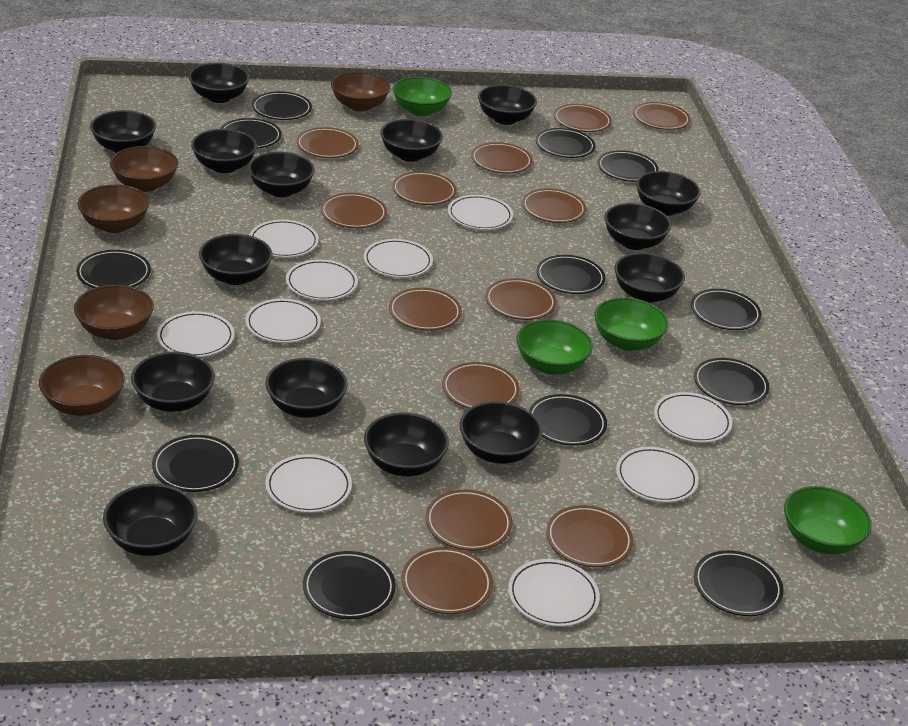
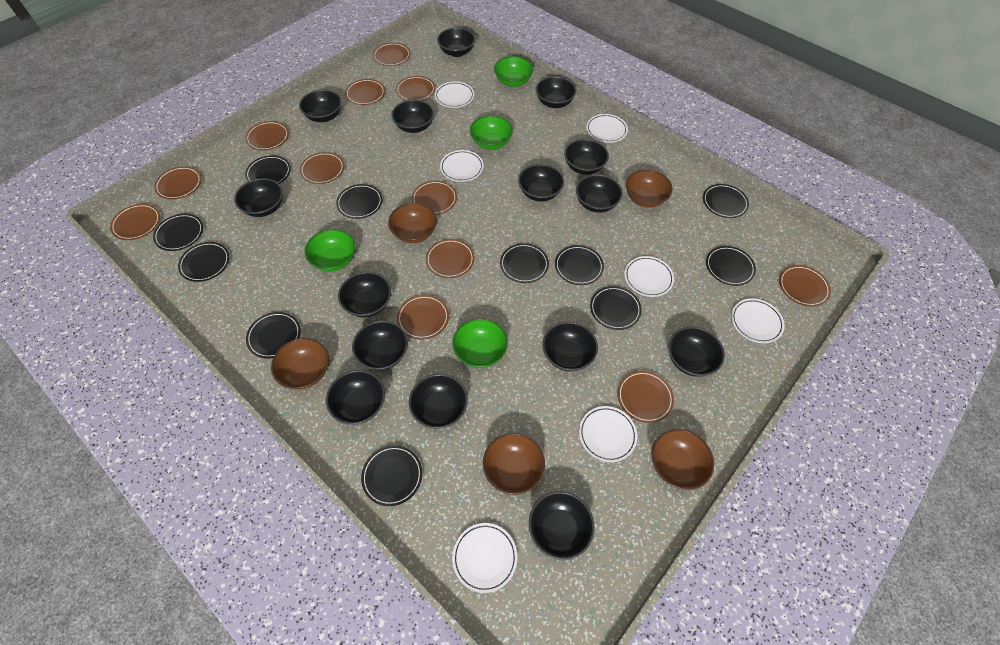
black plate: [76,250,151,288] [152,435,239,492] [220,118,282,148] [252,91,312,120] [303,551,396,619] [529,394,607,446] [536,128,595,158] [536,255,605,294] [598,150,659,182] [691,289,762,330] [694,358,769,405] [694,550,784,616] = 12 -> [153,214,203,251] [178,242,229,282] [245,155,291,184] [246,312,301,358] [336,184,383,219] [361,445,422,506] [500,243,549,283] [555,245,604,285] [590,286,642,330] [703,184,749,218] [706,246,756,286] = 11
brown plate: [296,127,359,158] [321,193,387,228] [389,288,462,331] [392,171,457,205] [401,547,493,614] [425,489,512,551] [442,362,520,409] [471,142,533,174] [485,278,556,320] [522,188,586,223] [546,505,633,567] [554,104,612,132] [633,102,690,130] = 13 -> [110,204,160,240] [154,166,202,200] [245,121,289,151] [300,152,344,184] [345,79,385,105] [373,42,410,66] [396,76,435,101] [397,295,449,340] [412,181,457,215] [426,239,474,278] [617,371,674,423] [779,265,831,307] = 12
white plate: [157,311,234,357] [246,299,321,343] [250,220,319,258] [266,454,352,513] [286,260,358,301] [364,239,433,278] [448,195,513,230] [508,559,600,627] [616,447,699,503] [654,392,732,443] = 10 -> [435,81,474,108] [440,150,484,182] [452,523,517,593] [579,406,637,462] [586,114,628,143] [624,256,674,297] [731,298,784,343] = 7

